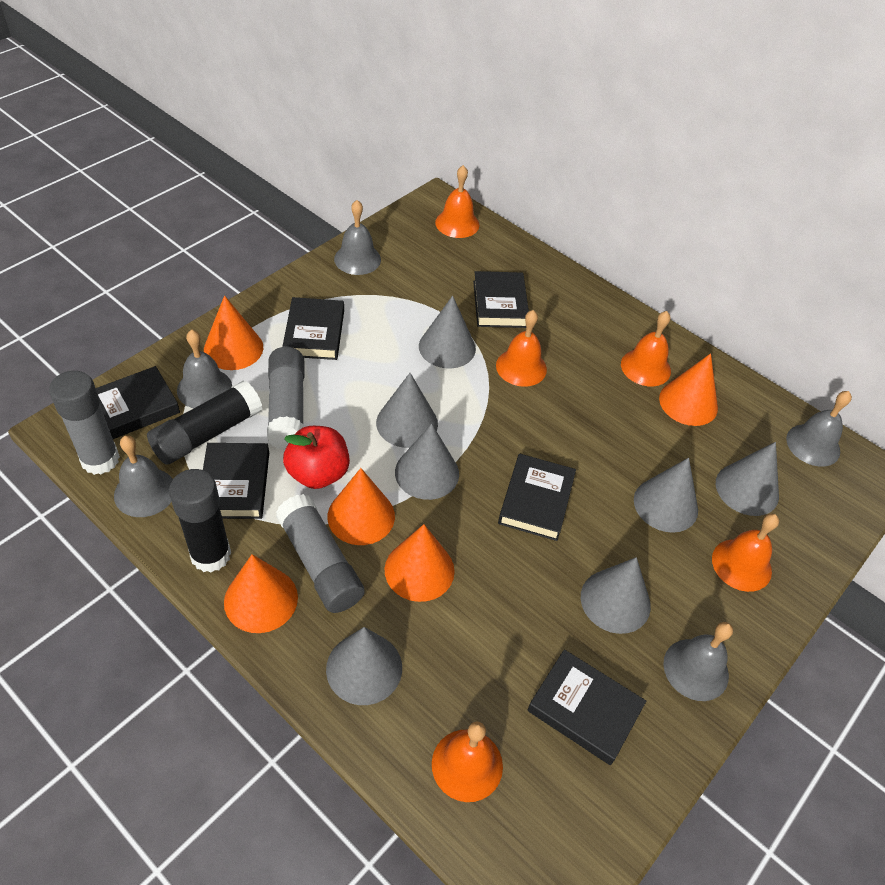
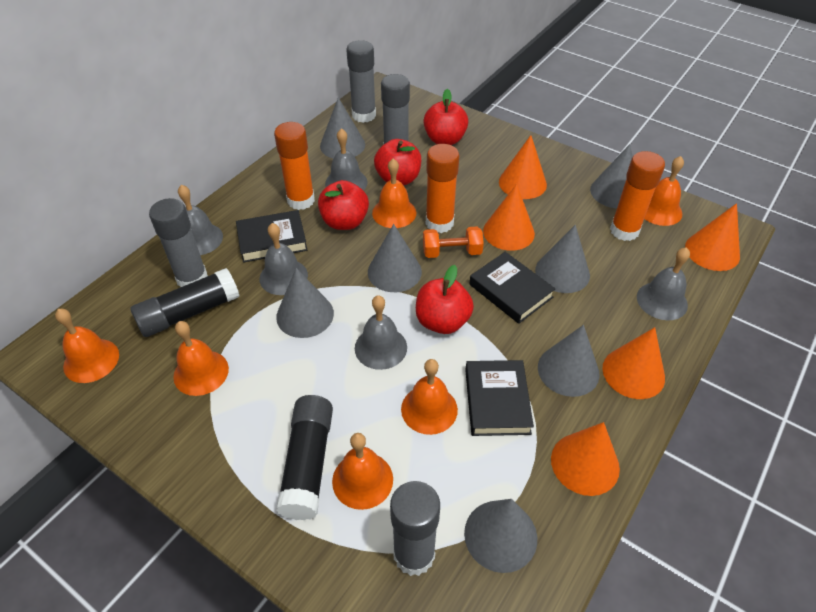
black book: [96,366,180,439] [203,443,269,519] [282,297,344,360] [473,271,529,328] [498,454,576,541] [527,649,646,765] = 6 -> [236,210,307,263] [465,360,534,436] [469,252,555,324] = 3
grey glue stick: [49,371,120,475] [267,347,305,450] [276,494,364,613] = 3 -> [149,198,208,287] [346,40,376,123] [381,74,410,145] [390,481,440,576] = 4
orange bell: [432,722,503,802] [435,165,479,238] [496,310,547,387] [621,311,671,386] [712,513,779,592] = 5 -> [55,308,119,383] [173,321,229,396] [332,433,393,510] [372,159,416,228] [401,359,458,435] [644,156,684,226] = 6
orange dumbbell: none = 0 -> [423,226,484,258] = 1
orange glue stick: none = 0 -> [274,122,315,210] [426,144,460,233] [610,151,665,241] = 3
red apple: [283,426,350,489] = 1 -> [318,180,369,230] [374,139,421,185] [416,265,474,334] [424,89,468,145] = 4

